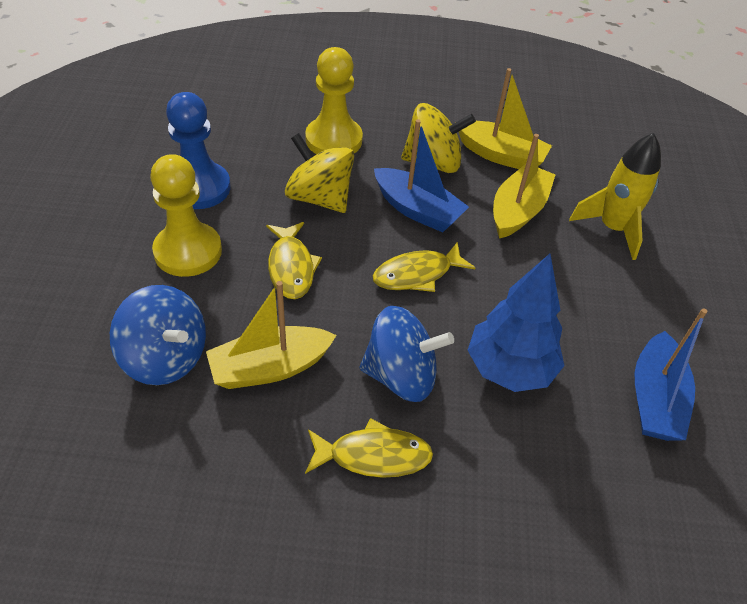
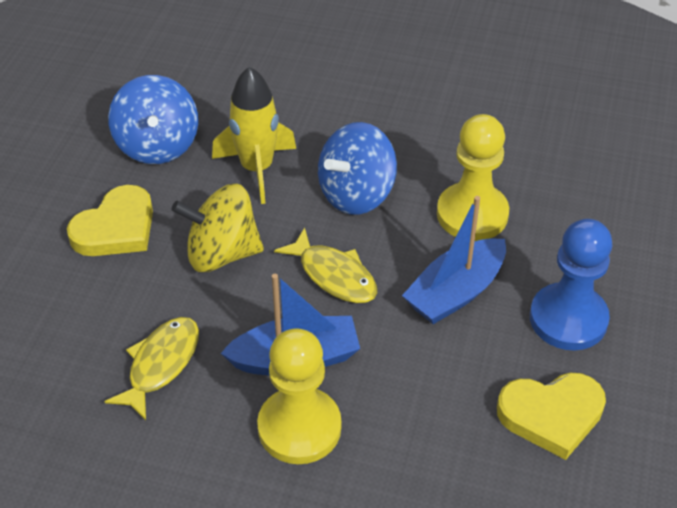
blue tree: [468,254,565,392] = 1 -> none = 0
yellow boat: [206,281,337,389] [459,68,552,169] [493,134,555,239] = 3 -> none = 0
yellow fish: [266,222,322,299] [305,418,433,478] [373,242,475,292] = 3 -> [104,317,199,420] [274,227,377,303] = 2
yellow heart: none = 0 -> [67,185,153,256] [497,373,606,460] = 2
yellow spinning top: [285,133,354,213] [401,103,476,173] = 2 -> [171,184,264,272] = 1

